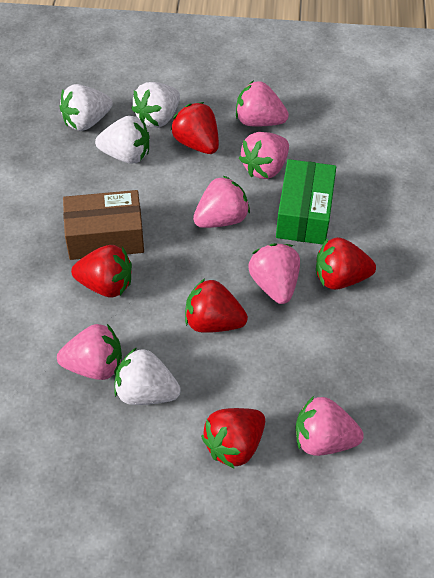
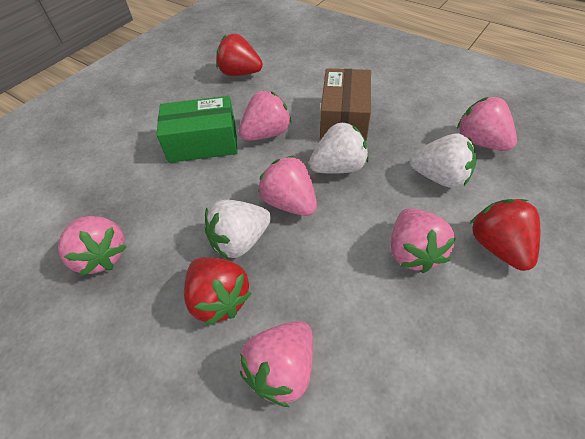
red strawberry: [71,245,132,298] [171,102,219,154] [185,278,248,333] [201,408,265,468] [316,237,376,290] = 5 -> [184,257,252,325] [216,34,263,76] [470,199,540,271] = 3
white strawberry: [60,84,113,131] [95,116,149,164] [114,347,181,405] [131,82,180,128] = 4 -> [205,200,271,260] [309,122,369,174] [409,134,477,188] = 3

